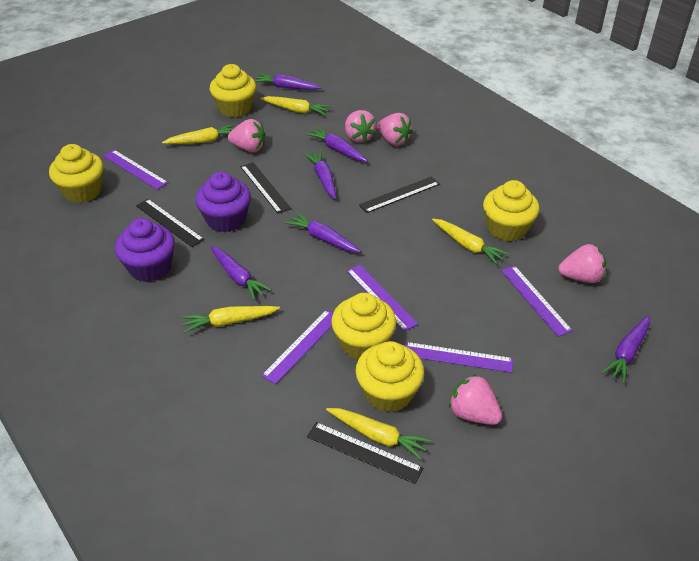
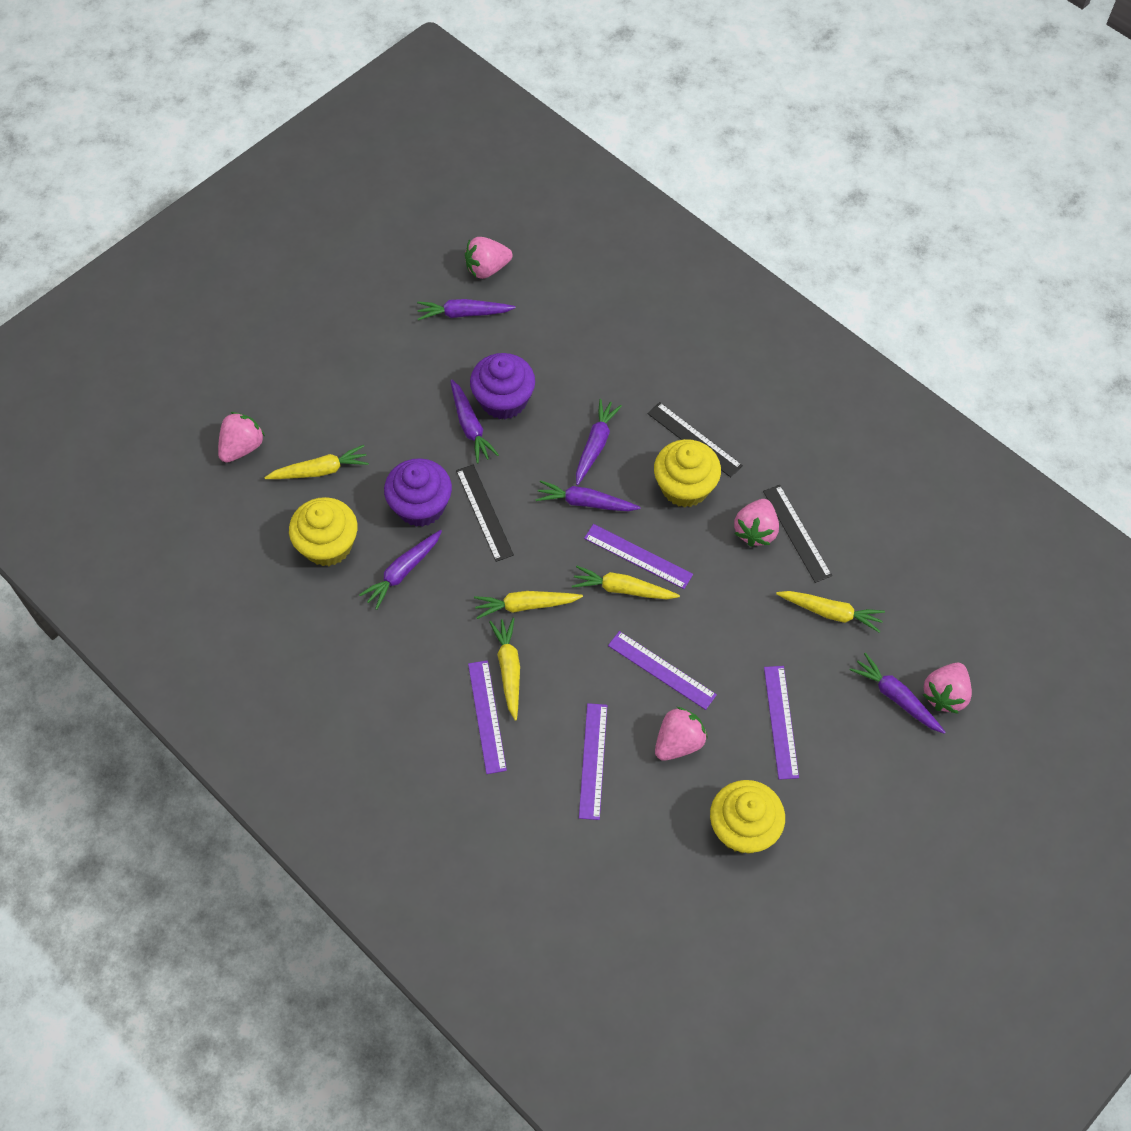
black ruler: [136,199,204,247] [241,162,291,214] [307,422,423,484] [359,176,440,213] = 4 -> [456,464,514,562] [648,402,743,477] [763,485,832,583] = 3
yellow cupcake: [49,144,104,203] [210,64,256,117] [331,293,396,360] [355,341,424,413] [483,180,539,242] = 5 -> [289,497,358,566] [654,439,721,508] [710,780,785,854] = 3

